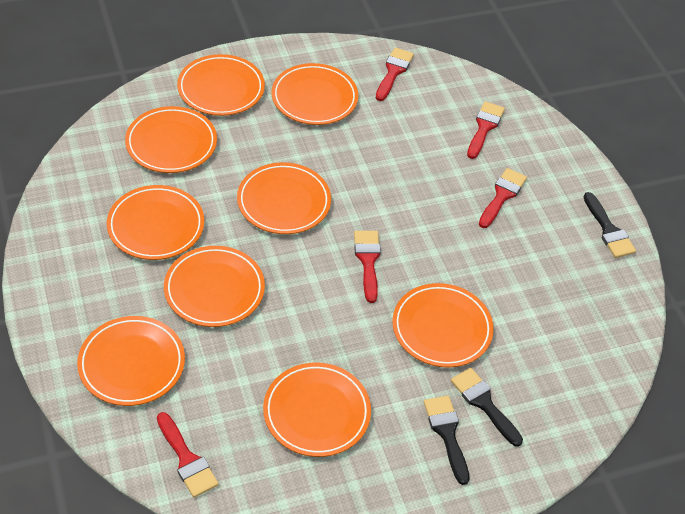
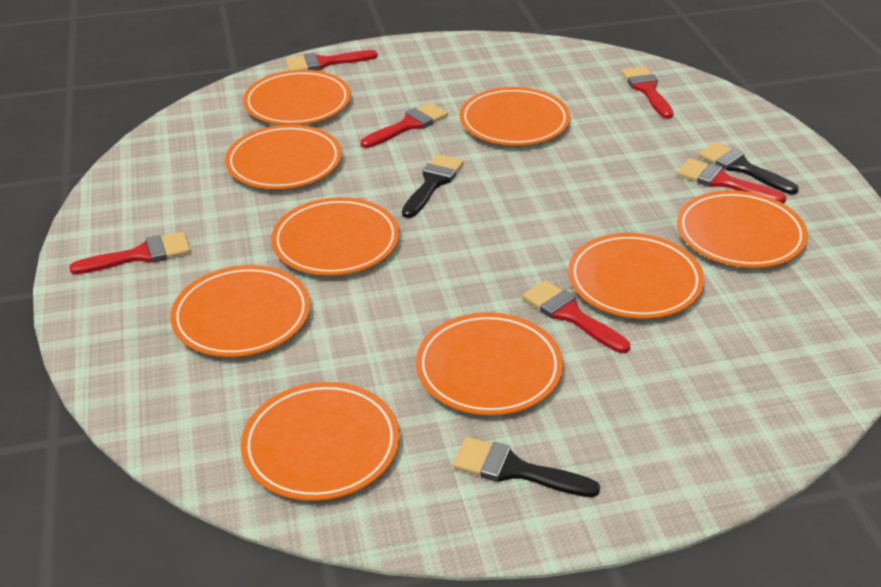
red brush: [157,412,219,498] [354,231,381,303] [376,47,414,101] [467,101,505,159] [479,168,527,228] = 5 -> [69,232,191,274] [286,50,378,71] [361,103,448,148] [523,280,630,353] [621,66,674,119] [677,158,787,203] = 6

